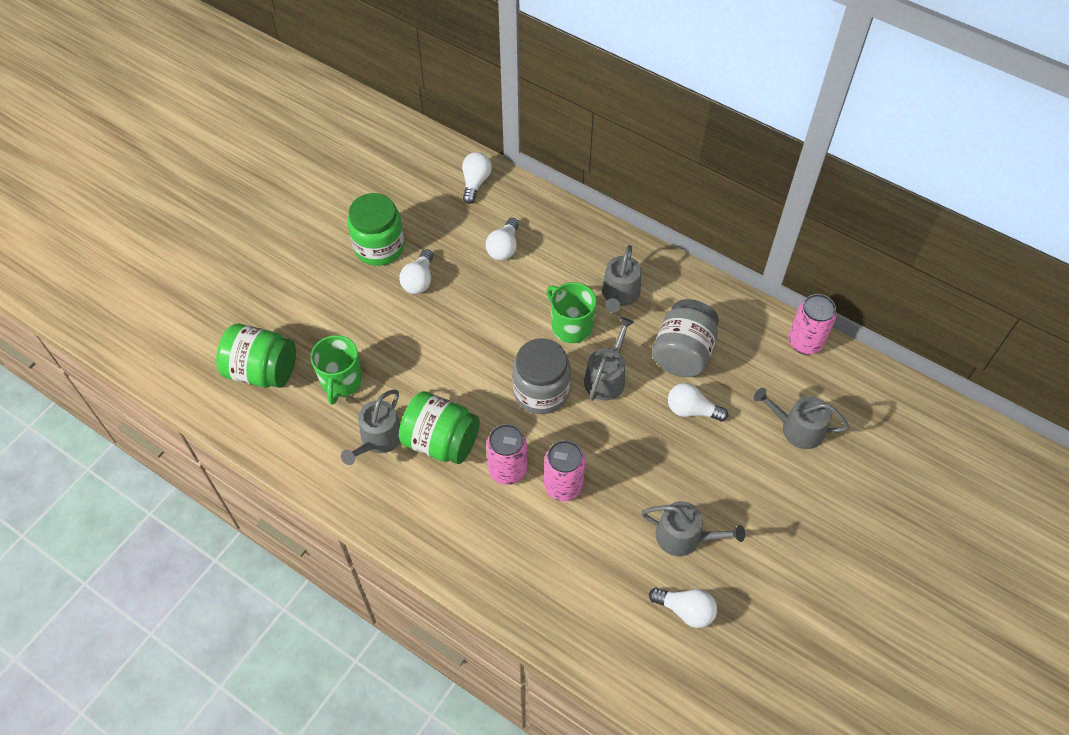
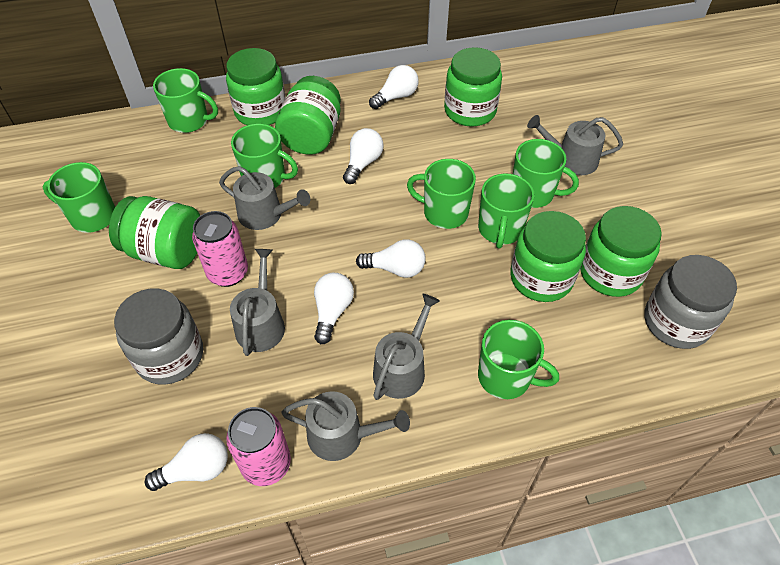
green jar: [216,324,296,388] [348,193,405,266] [399,391,480,464] = 3 -> [109,196,201,269] [226,48,285,125] [275,76,341,155] [444,47,502,127] [510,211,586,302] [580,206,662,297] = 6
green mug: [311,335,363,405] [547,282,597,343] = 2 -> [43,162,115,233] [153,68,218,133] [231,124,298,188] [407,159,476,229] [478,173,535,249] [478,320,559,399] [513,139,579,208] = 7
pink can: [486,424,527,485] [544,440,585,501] [789,294,836,355] = 3 -> [192,211,248,287] [226,407,291,486] = 2

